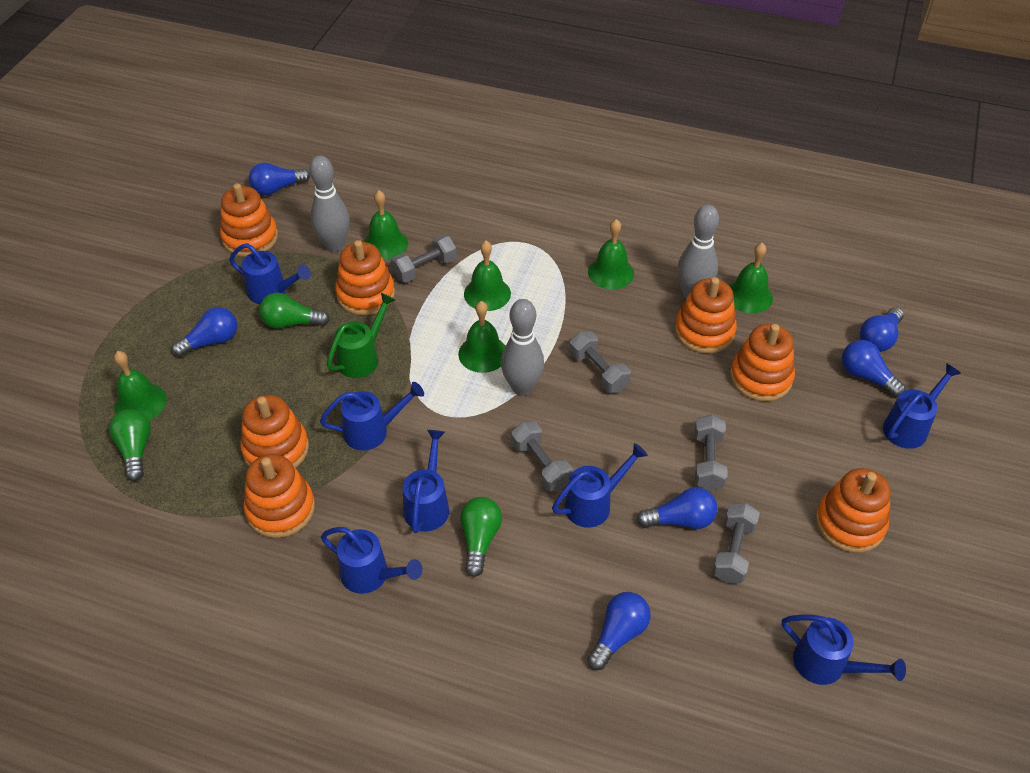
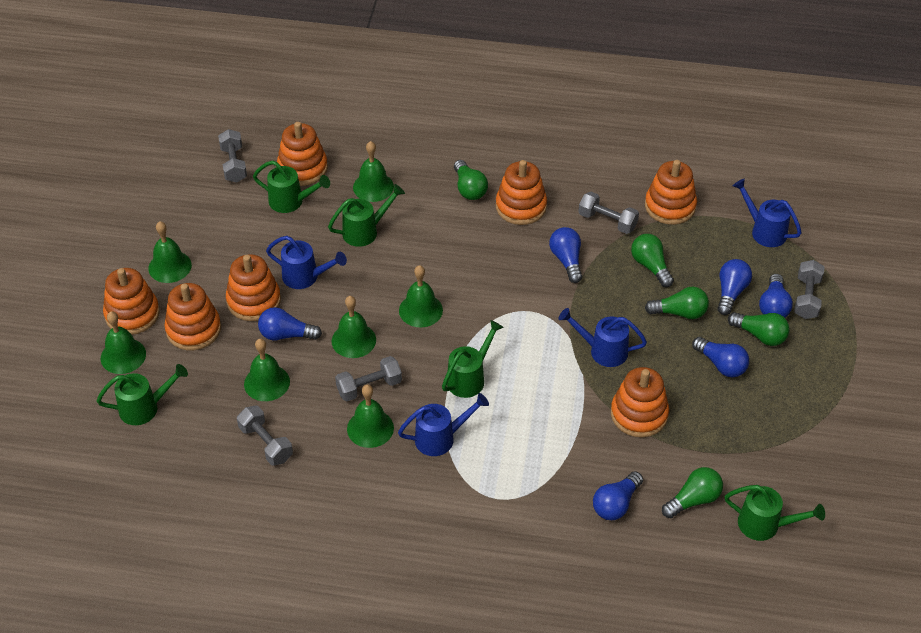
blue watering can: [229,243,311,304] [320,382,424,450] [321,527,423,594] [403,430,449,533] [552,443,648,528] [782,615,906,685] [883,363,961,449] = 7 -> [266,236,347,289] [398,393,489,456] [559,308,647,367] [733,179,802,247] = 4
green bell: [114,351,167,420] [364,190,408,260] [458,301,505,373] [464,241,511,311] [588,219,634,289] [729,243,773,313] = 6 -> [101,311,146,374] [148,221,192,283] [244,339,290,401] [332,296,376,358] [347,385,394,448] [353,141,394,202] [399,265,443,327] = 7
green light bulb: [109,409,151,481] [259,293,330,329] [460,497,502,577] = 3 -> [454,160,488,200] [631,234,674,287] [645,287,709,319] [662,467,723,518] [728,312,789,346] = 5
green watering can: [327,293,395,378] = 1 -> [96,364,188,425] [253,161,330,213] [328,184,405,247] [442,320,504,398] [725,485,825,541] = 5
grey bowling pin: [309,155,350,252] [501,299,544,396] [677,205,719,299] = 3 -> none = 0

